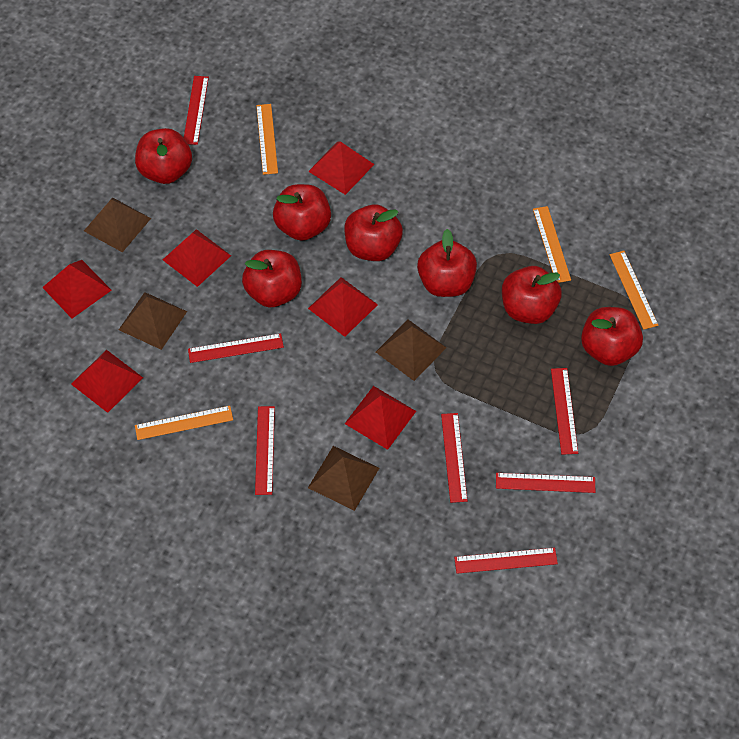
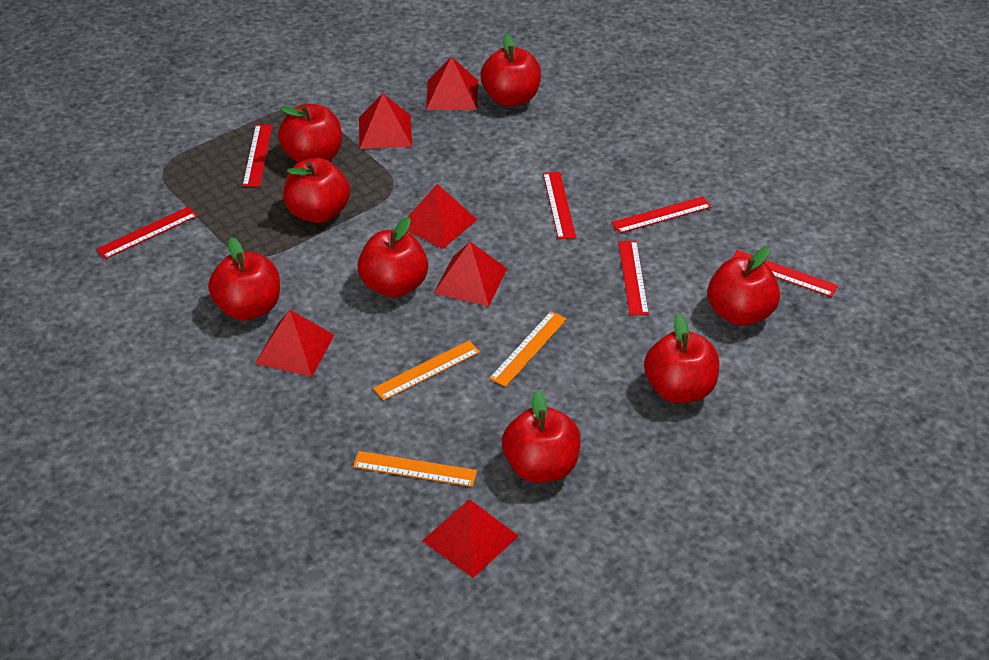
brown pyramid: [84,198,151,253] [119,292,187,350] [308,446,379,511] [376,320,447,381] = 4 -> none = 0
orange ruler: [135,406,233,440] [256,104,278,175] [533,206,571,283] [610,251,658,330] = 4 -> [353,451,477,487] [373,341,480,401] [489,311,567,387] = 3
red apple: [135,128,192,184] [242,250,302,307] [273,184,331,241] [344,204,403,261] [417,229,477,297] [502,266,562,324] [581,307,643,366] = 7 -> [208,237,280,320] [278,104,342,163] [283,158,350,223] [357,217,428,298] [480,33,541,107] [502,390,581,483] [644,315,719,403] [707,247,780,326] = 8
red ruler: [184,76,209,145] [188,333,284,363] [255,406,275,495] [441,413,468,503] [454,548,558,574] [496,473,595,493] [551,368,578,455] = 7 -> [96,206,198,259] [242,125,272,187] [543,172,576,240] [611,196,711,234] [618,241,649,315] [732,250,838,297] = 6

